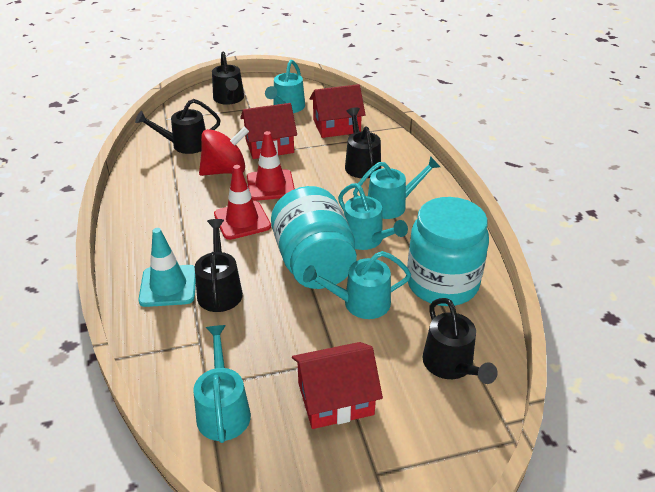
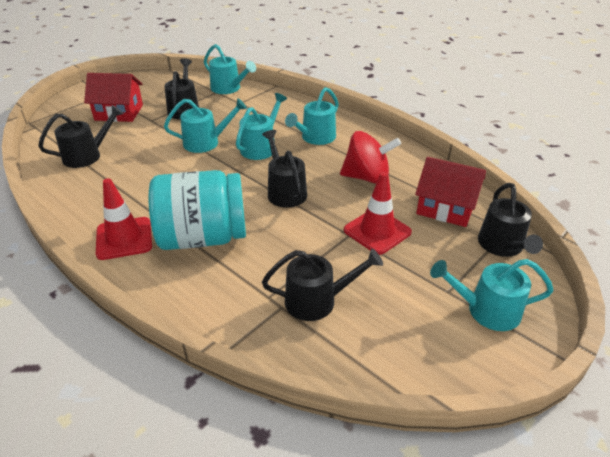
red house: [240,103,297,159] [292,342,383,429] [309,84,365,138] = 3 -> [84,73,143,122] [415,157,486,227] = 2
turquoise jar: [271,186,357,289] [407,197,489,306] = 2 -> [149,170,246,250] = 1
turquoise traffic cone: [138,228,196,307] = 1 -> none = 0

